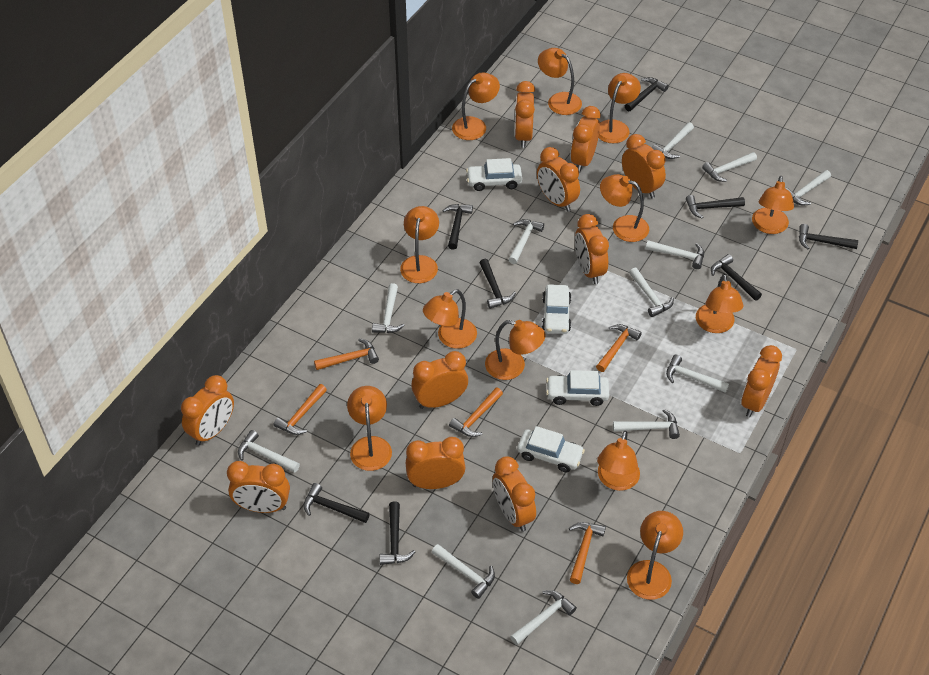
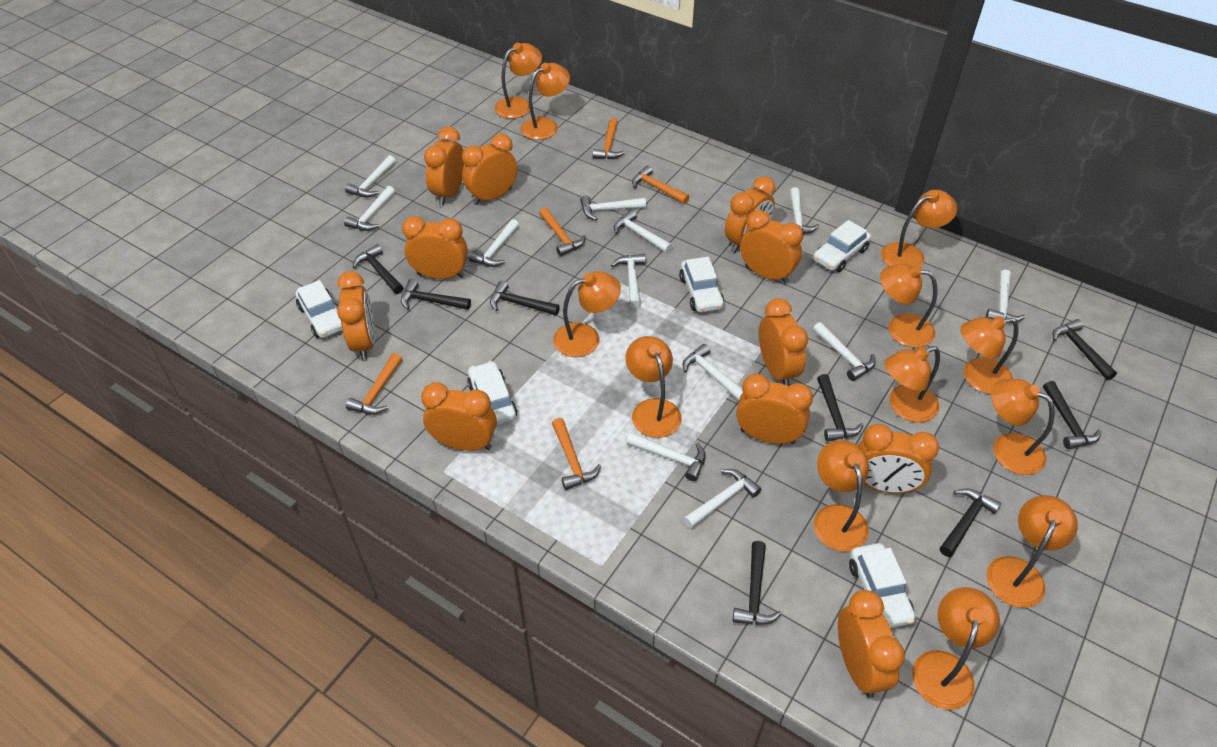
white car: [466,158,522,191] [517,426,585,473] [542,284,571,334] [546,370,609,406] = 4 -> [296,280,342,338] [467,361,517,425] [679,257,724,313] [813,220,871,272] [849,543,916,628] = 5

